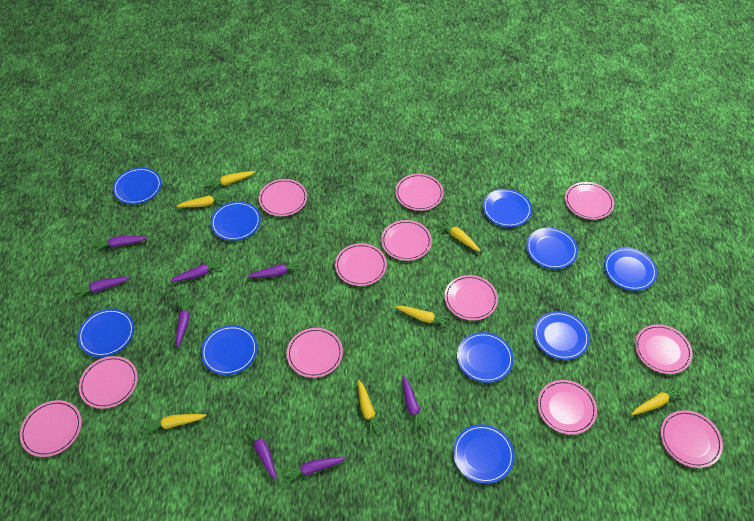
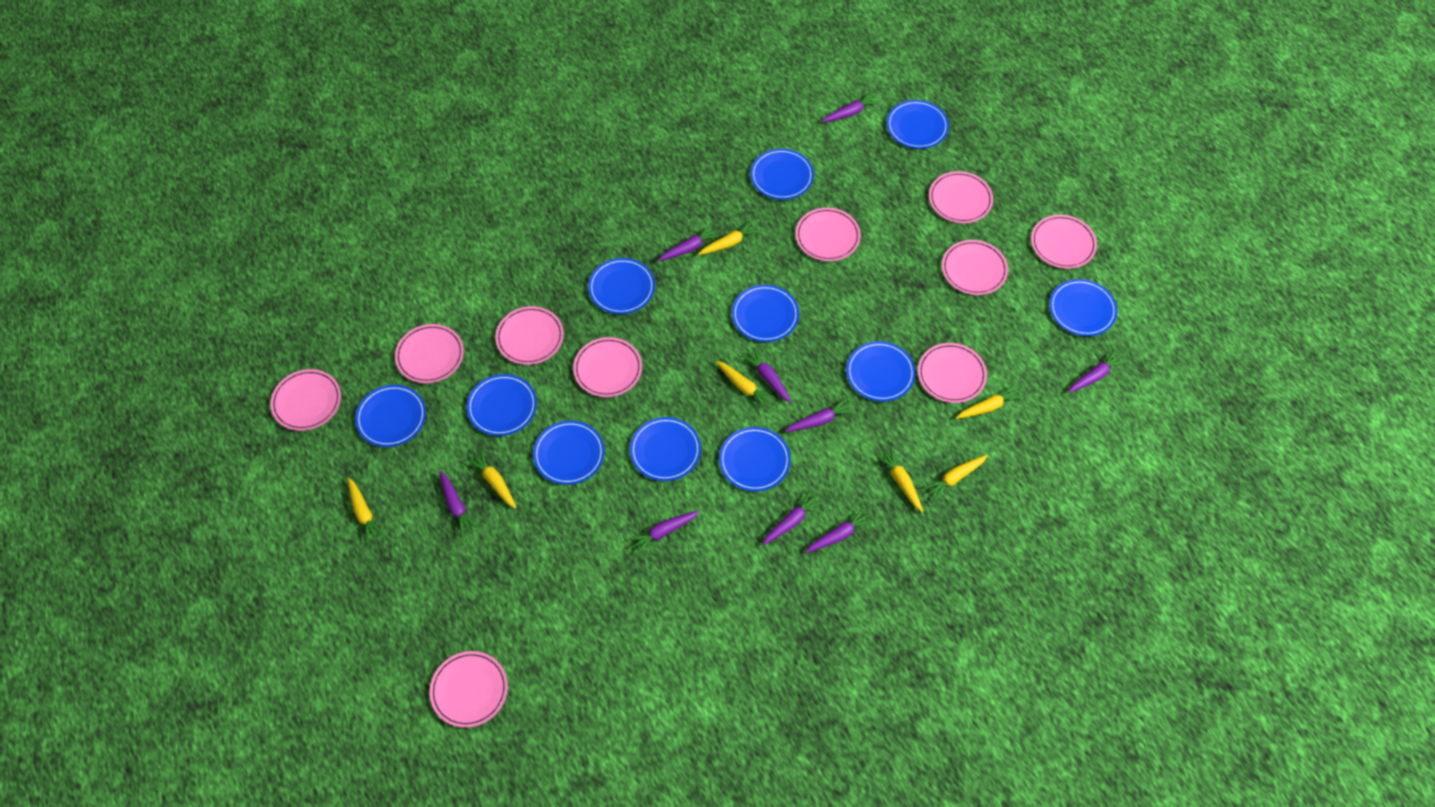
blue plate: [78,309,134,357] [113,168,162,204] [201,325,257,375] [211,201,261,241] [453,425,514,484] [457,332,514,383] [483,189,532,227] [526,228,578,269] [534,311,590,360] [604,248,657,291] = 10 -> [355,385,426,447] [467,374,537,436] [533,421,605,485] [588,258,655,314] [630,417,701,481] [719,427,791,491] [732,285,799,342] [750,149,814,200] [846,341,915,402] [887,100,949,149] [1049,279,1117,336] = 11
pink plate: [20,400,82,457] [79,356,138,409] [259,179,307,216] [287,328,343,378] [335,243,387,286] [381,220,432,261] [395,174,444,211] [444,275,498,320] [537,380,597,435] [565,182,614,220] [635,324,693,374] [661,410,723,468] = 12 -> [270,369,341,431] [395,324,464,383] [429,651,508,728] [495,306,564,365] [573,337,642,397] [795,208,861,261] [918,343,987,403] [929,171,993,223] [942,240,1008,295] [1031,215,1097,269] = 10
purple carrot: [73,277,130,299] [93,236,147,251] [170,257,225,282] [176,298,193,347] [243,423,277,480] [248,259,303,278] [282,457,346,484] [402,376,430,432] = 8 -> [439,471,479,536] [628,511,699,554] [658,225,721,261] [741,347,792,403] [763,490,823,545] [785,398,855,432] [805,507,875,553] [822,92,880,123] [1068,349,1127,393] = 9

